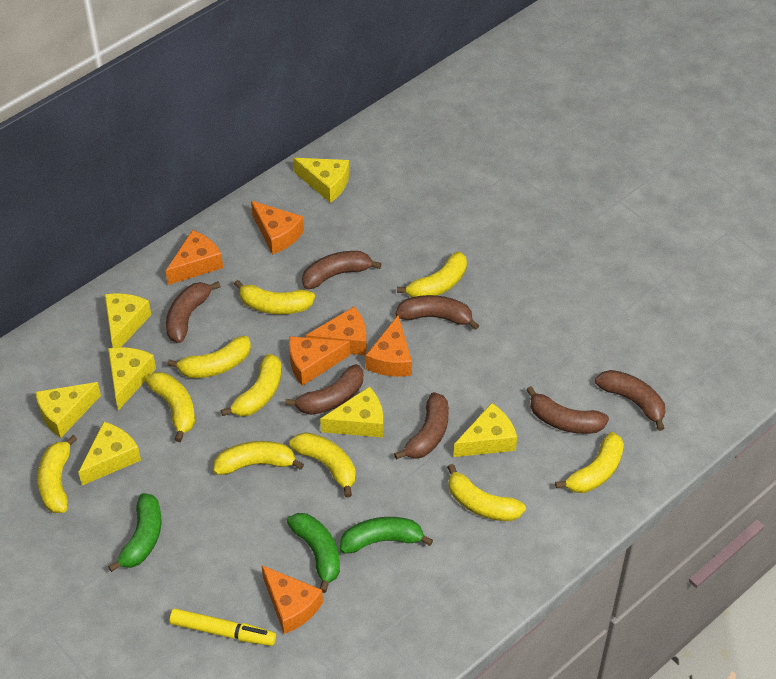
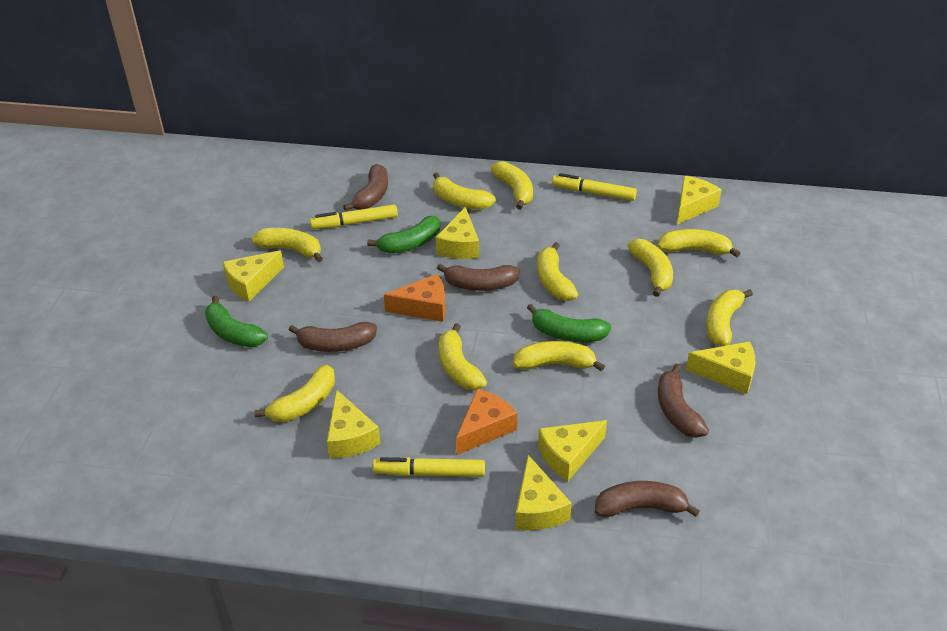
brown banana: [166,281,221,343] [285,364,363,415] [302,251,382,289] [394,392,449,460] [396,295,479,330] [526,386,609,434] [595,370,665,431] = 7 -> [289,322,377,352] [343,164,388,211] [437,264,520,291] [595,481,700,517] [658,364,709,438] = 5
orange cheese: [166,230,223,285] [251,201,304,255] [262,565,323,634] [289,336,350,386] [306,307,367,355] [366,315,412,377] = 6 -> [384,274,445,322] [456,389,517,455] = 2
yellow marker: [169,609,276,646] = 1 -> [310,205,398,229] [372,457,485,477] [552,173,637,201] = 3

